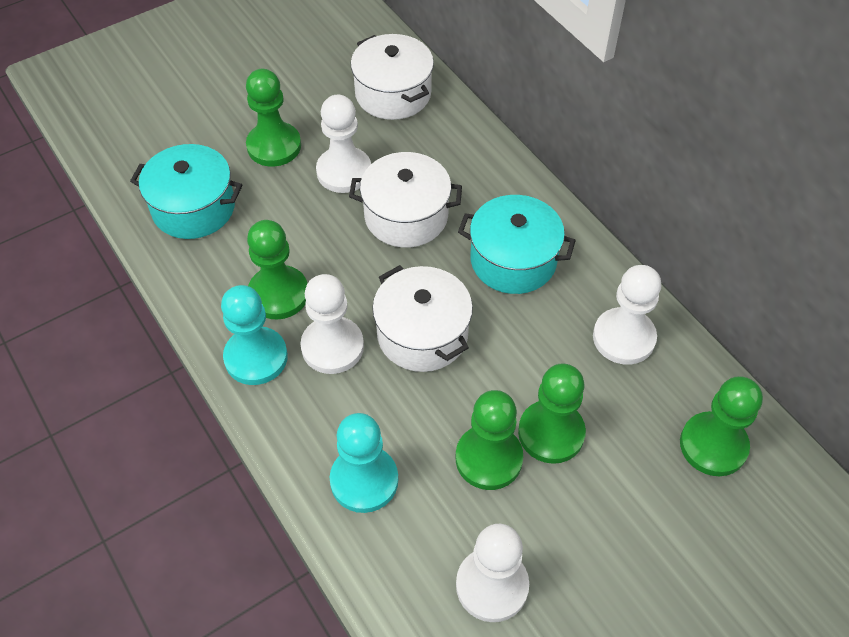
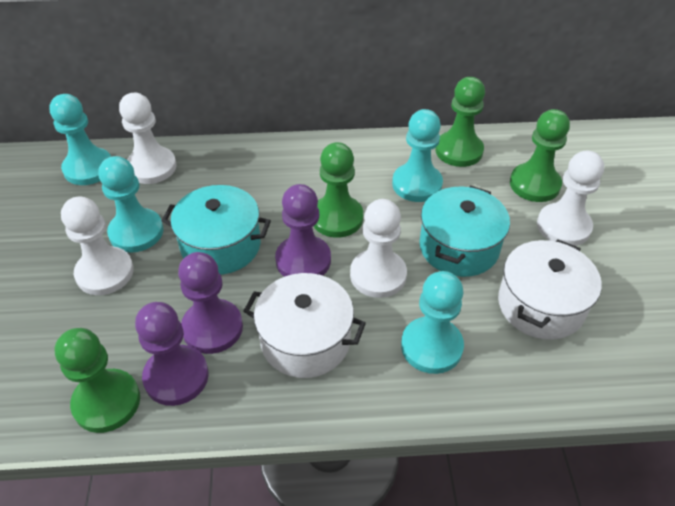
green pawn: [246,69,301,167] [247,220,308,320] [456,390,523,490] [518,364,586,464] [680,376,763,476] = 5 -> [55,328,140,433] [314,142,363,238] [435,77,485,167] [510,109,570,202] = 4
purple pawn: none = 0 -> [135,302,209,406] [178,252,243,354] [275,184,331,277] = 3
turquoise pawn: [221,285,288,385] [330,413,398,513] = 2 -> [49,94,111,185] [98,156,164,252] [392,109,443,202] [401,271,464,374] = 4
white pot: [349,152,462,248] [351,34,434,120] [372,265,473,372] = 3 -> [244,273,366,378] [498,239,602,340] = 2

